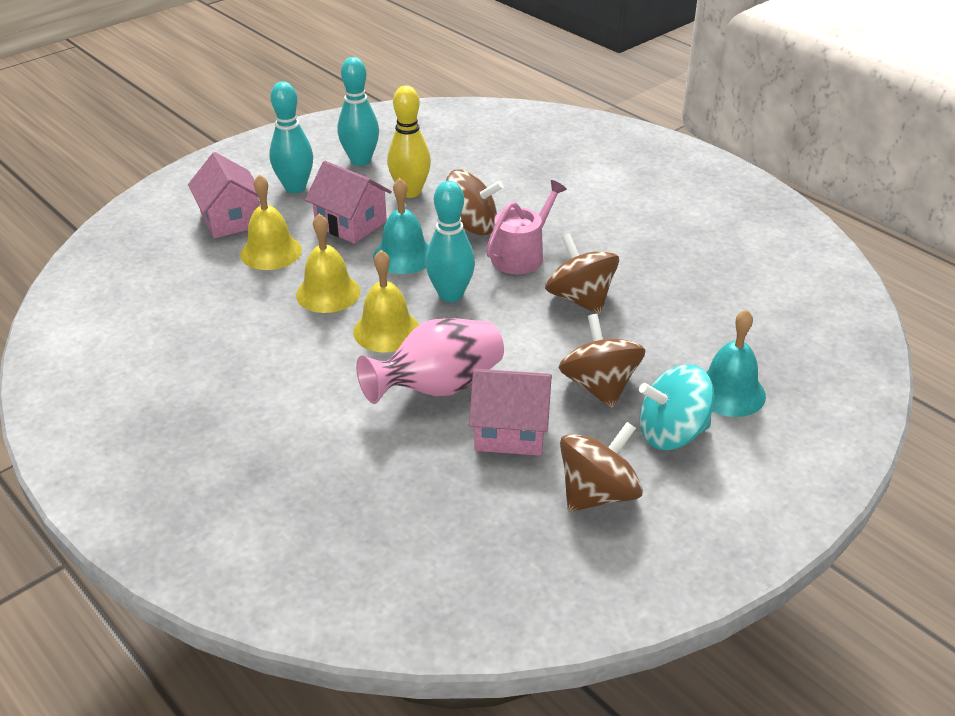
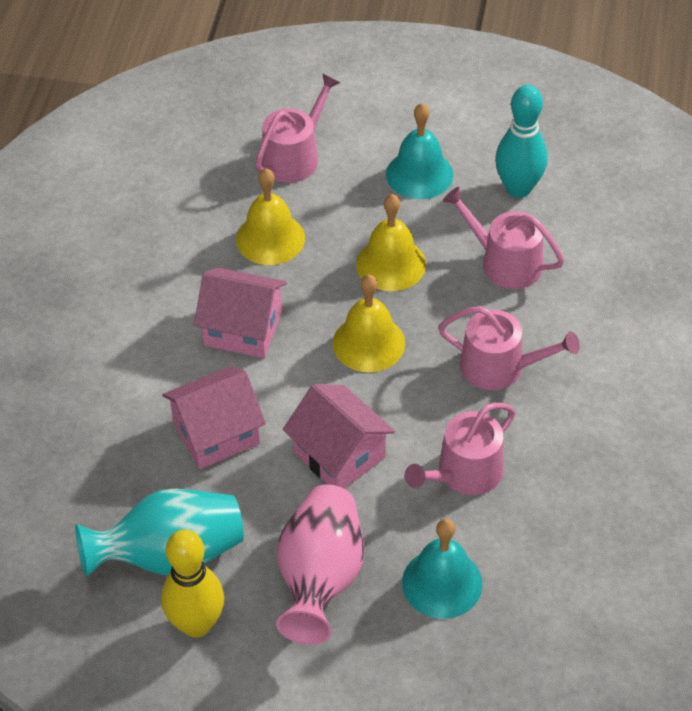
brown spinning top: [446,169,503,235] [545,233,619,314] [559,314,645,408] [560,422,643,512] = 4 -> none = 0
pink watering can: [486,180,567,274] = 1 -> [255,73,341,183] [405,403,516,495] [438,306,580,390] [443,187,564,289] = 4
turquoise bowling pin: [269,81,313,193] [337,57,379,166] [425,181,475,302] = 3 -> [495,85,548,198] = 1
turquoise spinning top: [639,365,714,450] = 1 -> none = 0
turquoise vase: none = 0 -> [75,488,244,578] = 1

